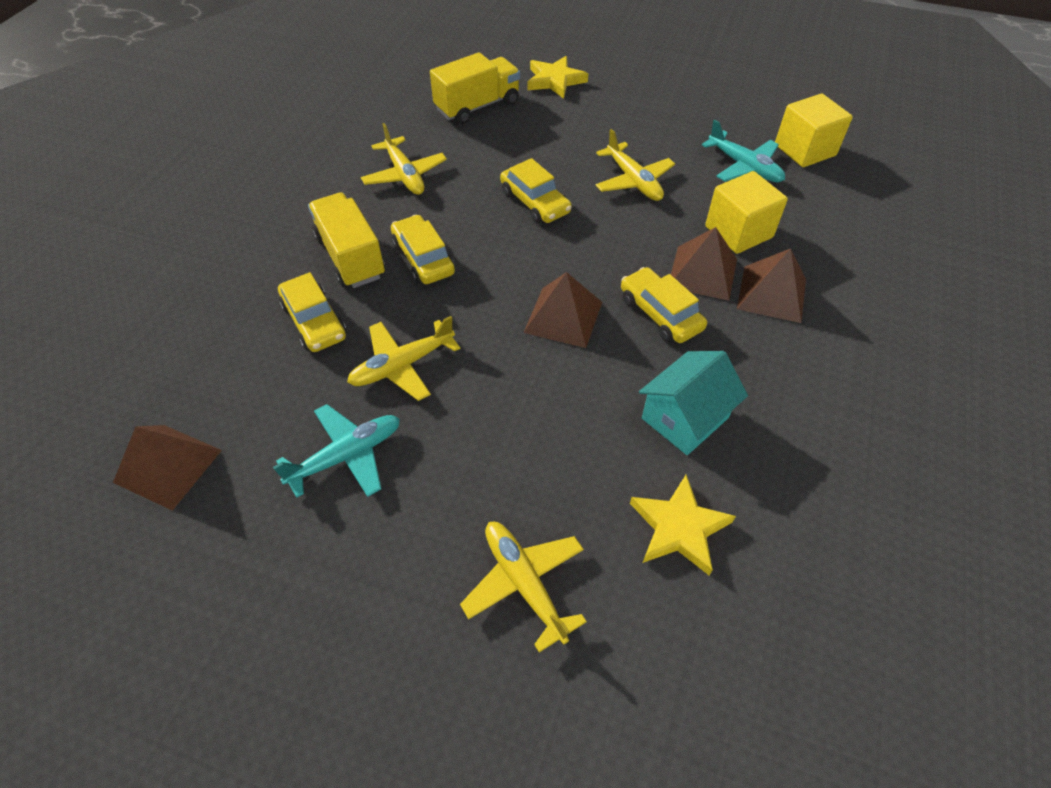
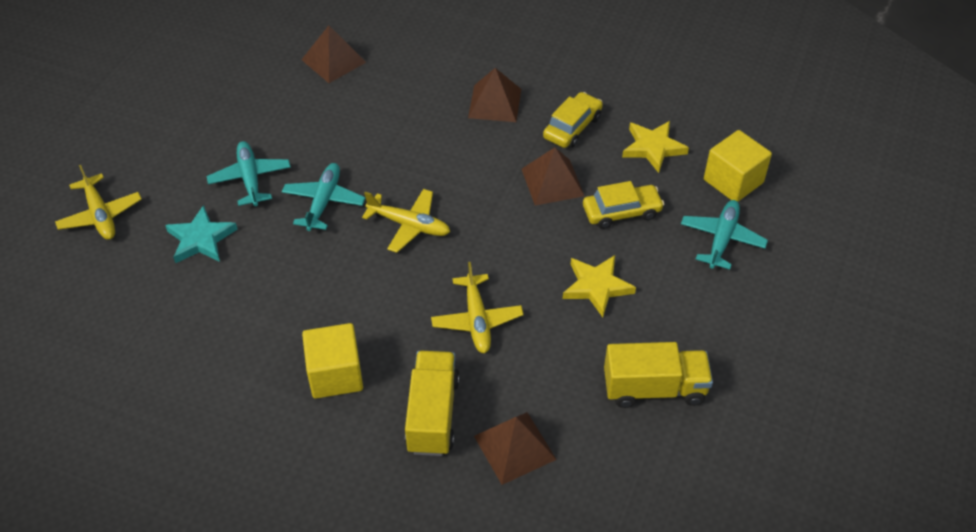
turquoise house: [639,351,748,455] = 1 -> none = 0
turquoise plane: [273,404,400,498] [702,119,785,182] = 2 -> [207,141,291,206] [282,163,365,231] [681,200,768,269] = 3
turquoise star: none = 0 -> [165,205,238,263] = 1
yellow car: [278,272,347,352] [391,215,455,284] [500,158,572,224] [621,267,707,343] = 4 -> [543,92,603,148] [583,181,664,229] = 2
yellow plane: [347,316,460,401] [361,123,447,195] [460,522,587,652] [595,129,675,201] = 4 -> [55,165,142,240] [362,189,450,253] [431,262,523,353] = 3

